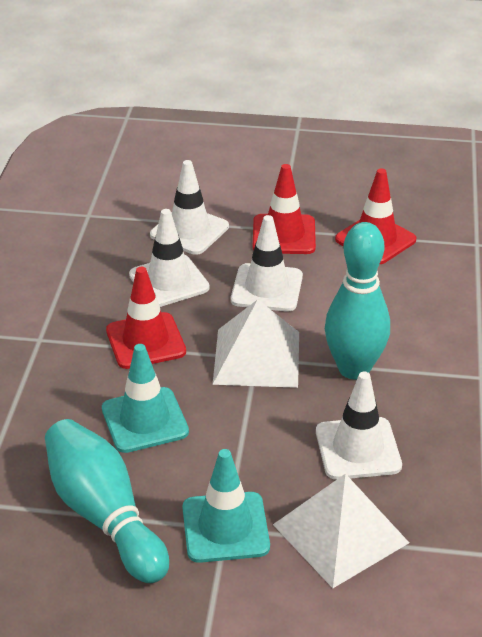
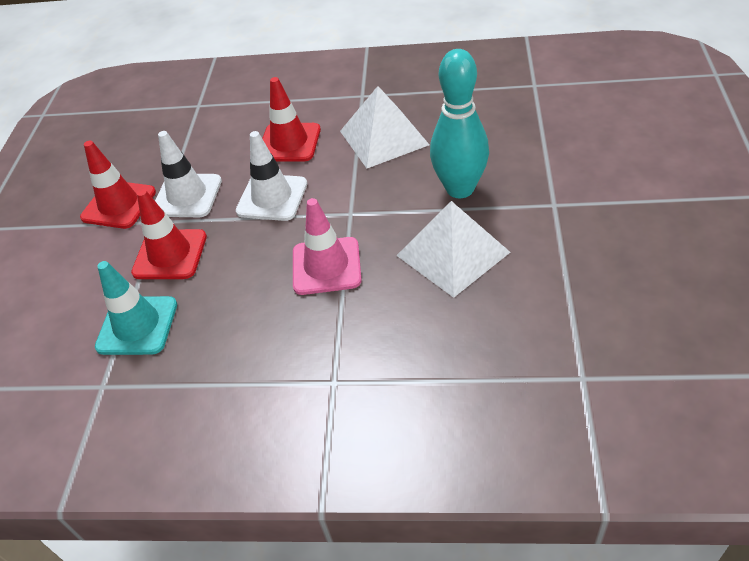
pink traffic cone: none = 0 -> [293,198,362,295] = 1
turquoise bowling pin: [45,419,169,583] [325,222,390,380] = 2 -> [430,49,489,198] = 1
turquoise traffic cone: [102,344,189,453] [182,449,270,563] = 2 -> [95,261,177,355] = 1
white traffic cone: [129,209,210,307] [150,160,229,255] [231,215,303,311] [316,371,402,480] = 4 -> [155,131,222,217] [236,131,307,221] = 2

